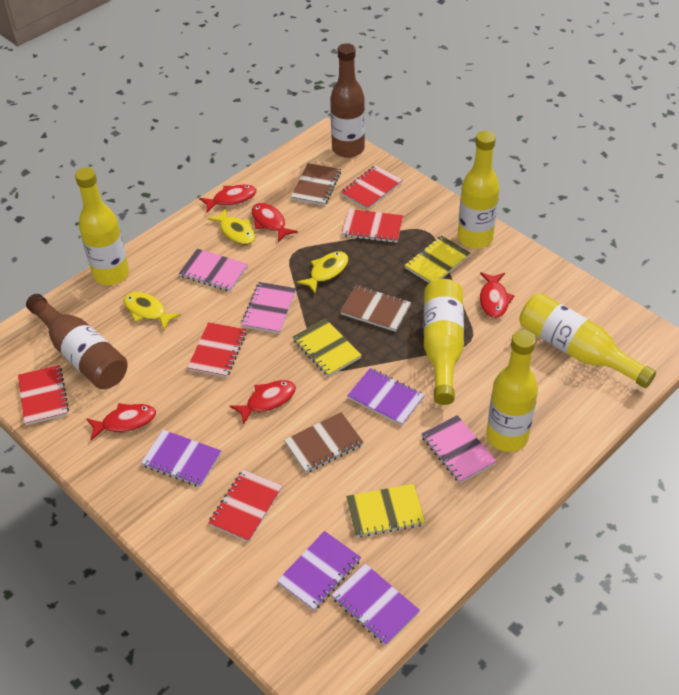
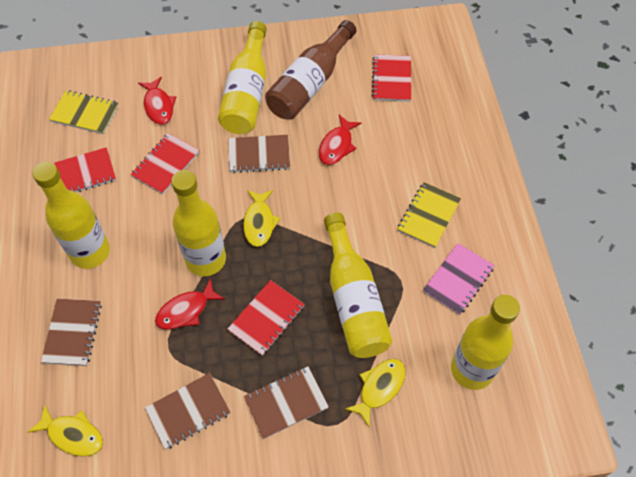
brown bottle: [26,294,128,389] [330,43,365,158] = 2 -> [265,20,356,120] = 1
brown notebook: [284,412,364,473] [291,163,341,206] [340,285,411,332] = 3 -> [41,299,102,366] [145,373,231,449] [229,135,290,173] [244,366,329,439] = 4
pink notebook: [179,249,248,292] [241,282,296,334] [421,415,497,483] = 3 -> [423,243,495,315] = 1
purple notebook: [141,430,221,487] [277,531,361,611] [332,563,420,645] [347,368,424,426] = 4 -> none = 0
red fish: [86,403,156,440] [199,184,257,213] [230,380,296,424] [252,203,298,242] [480,272,515,318] = 5 -> [138,77,176,125] [155,278,225,330] [319,115,361,165] = 3
red notebook: [18,365,69,425] [187,322,247,378] [208,469,283,542] [341,165,402,210] [342,209,403,243] = 5 -> [53,147,116,192] [130,133,199,194] [228,280,305,356] [372,54,411,102] = 4
yellow notebook: [292,319,362,377] [346,484,425,538] [404,235,471,283] = 3 -> [49,90,119,134] [398,182,461,248] = 2

